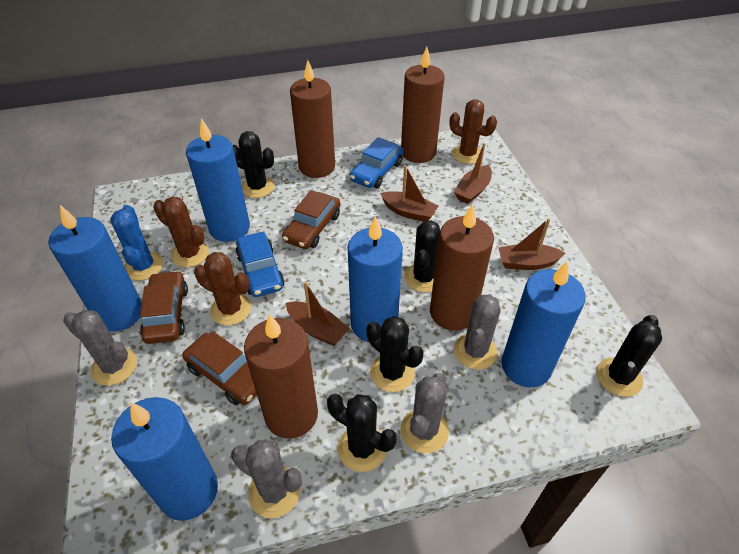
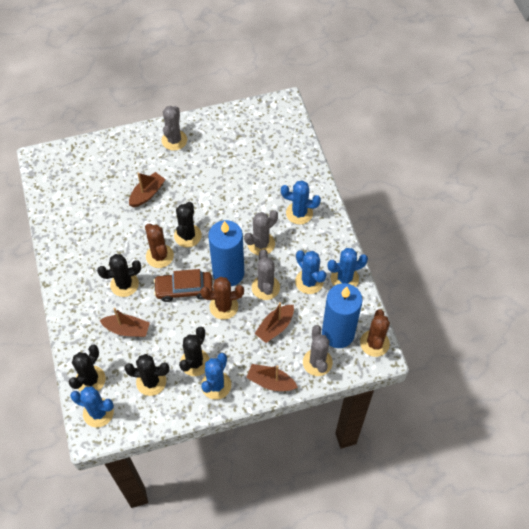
blue cactus: [110,205,164,281] = 1 -> [70,386,114,428] [201,353,231,400] [281,180,321,224] [295,250,327,294] [327,248,368,287] = 5
blue candle: [48,205,142,332] [111,397,218,521] [186,118,250,242] [348,216,403,342] [501,261,586,387] = 5 -> [208,220,244,286] [322,283,363,348] = 2
blue car: [235,231,285,297] [350,137,404,188] = 2 -> none = 0
brown candle: [244,314,318,439] [290,60,335,178] [401,47,444,163] [430,204,494,331] = 4 -> none = 0
brown car: [140,271,188,344] [182,332,257,405] [282,190,340,249] = 3 -> [154,269,213,302] = 1

